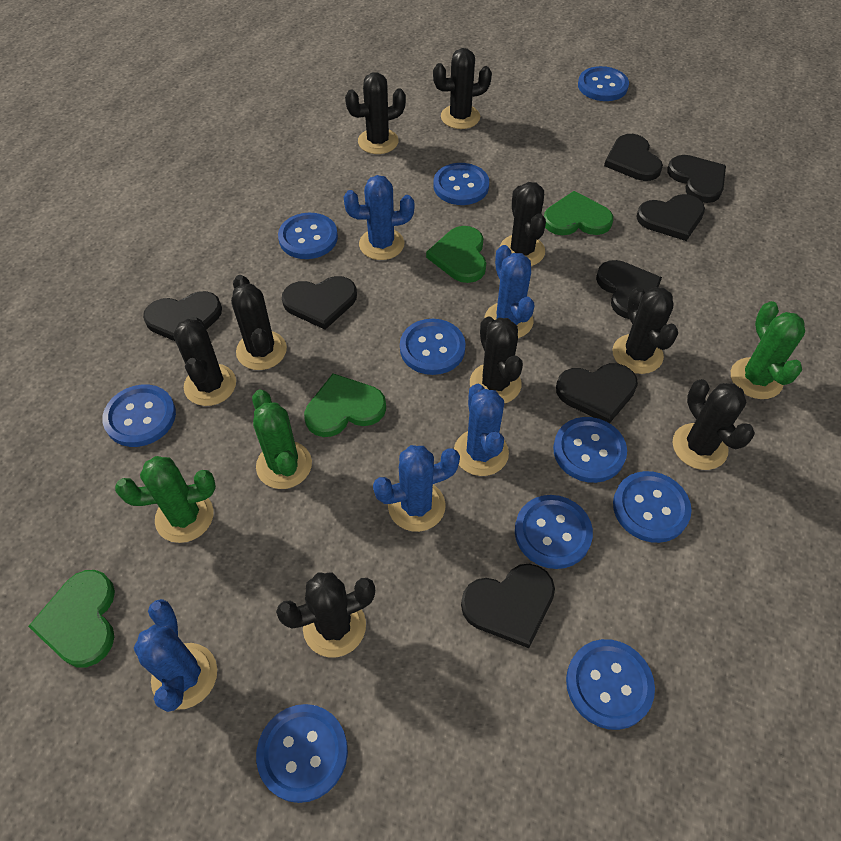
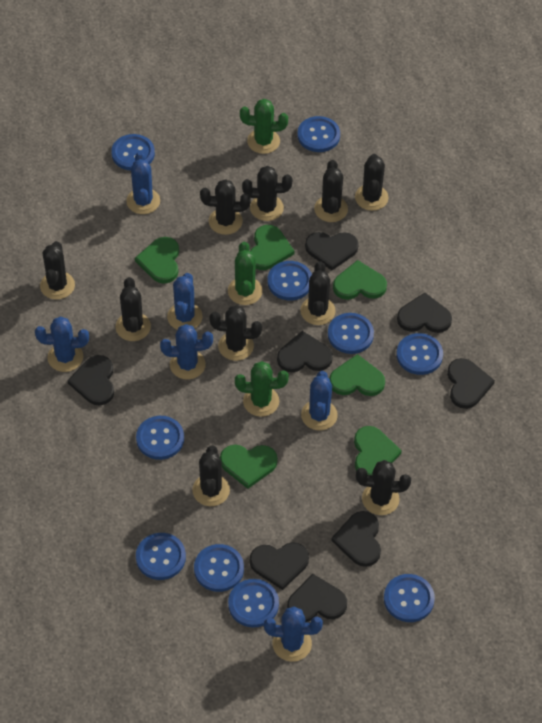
black cactus: [173,317,236,406] [231,275,287,370] [276,573,375,657] [345,72,406,154] [433,48,492,129] [470,317,523,404] [500,182,546,266] [613,287,678,374] [672,379,755,470] = 9 -> [40,241,75,300] [115,277,151,341] [192,445,230,506] [200,179,250,235] [209,305,262,361] [242,166,292,221] [300,261,336,325] [314,160,348,222] [355,154,389,211] [356,460,411,515] = 10
blue cactus: [134,599,217,712] [344,175,414,260] [373,445,460,532] [454,384,509,476] [485,245,535,338] = 5 -> [35,317,89,372] [126,152,160,214] [160,324,213,380] [167,273,203,330] [264,606,323,662] [301,371,338,431] = 6
green heart: [28,570,115,667] [304,374,386,437] [426,226,486,283] [544,191,613,235] = 4 -> [135,237,179,284] [220,445,278,489] [250,225,294,270] [329,354,385,396] [333,260,387,300] [354,426,402,475] = 6

